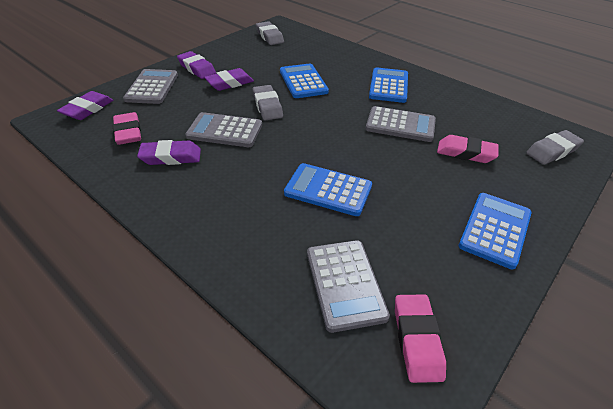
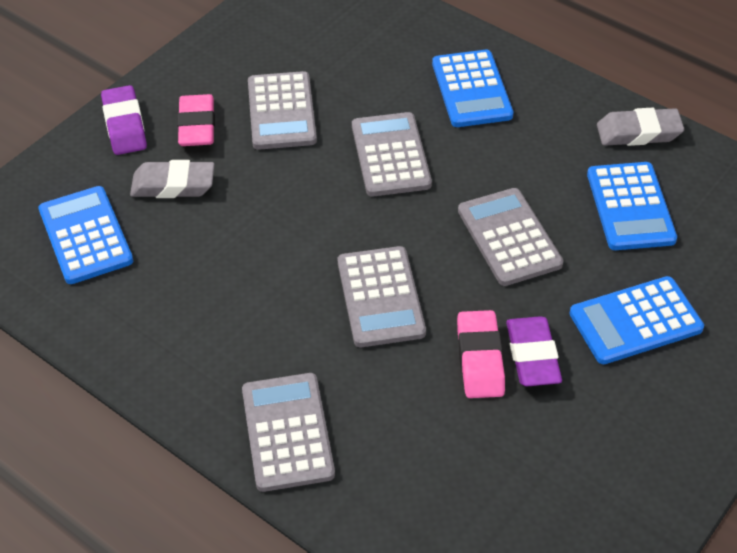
grey calculator: [123,69,178,104] [185,112,262,147] [307,240,390,333] [366,106,436,142] = 4 -> [242,373,335,492] [248,71,317,150] [338,246,426,347] [352,112,432,197] [458,188,564,286] = 5
grey eraser: [253,85,283,121] [256,21,284,45] [526,130,584,165] = 3 -> [130,160,215,198] [597,108,684,146] = 2
pink eraser: [113,112,141,145] [395,294,446,383] [437,135,499,163] = 3 -> [177,94,215,146] [457,310,505,398] = 2
purple eraser: [57,91,113,120] [137,140,201,165] [177,51,216,79] [204,68,254,91] = 4 -> [101,85,147,155] [506,316,562,386] = 2

